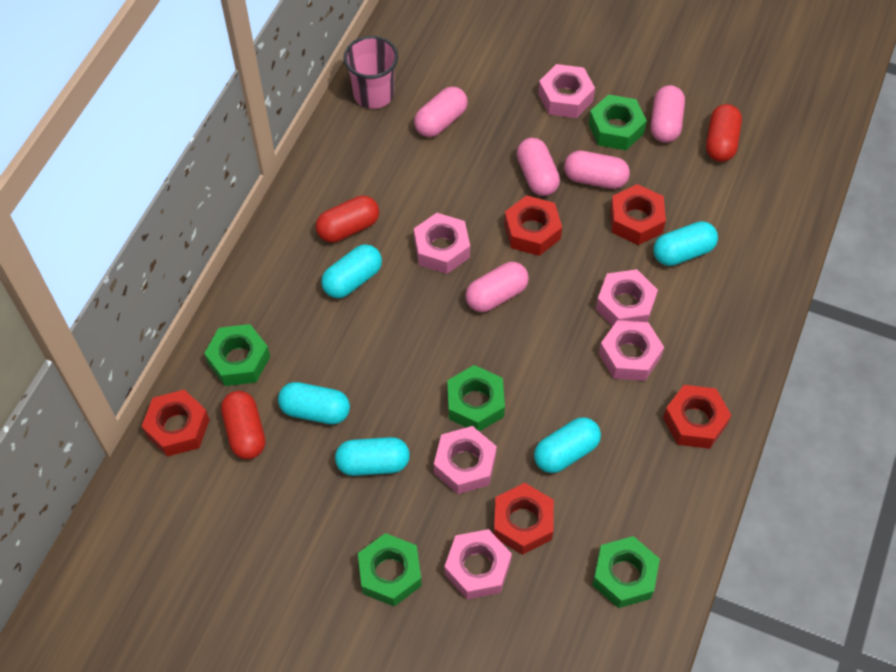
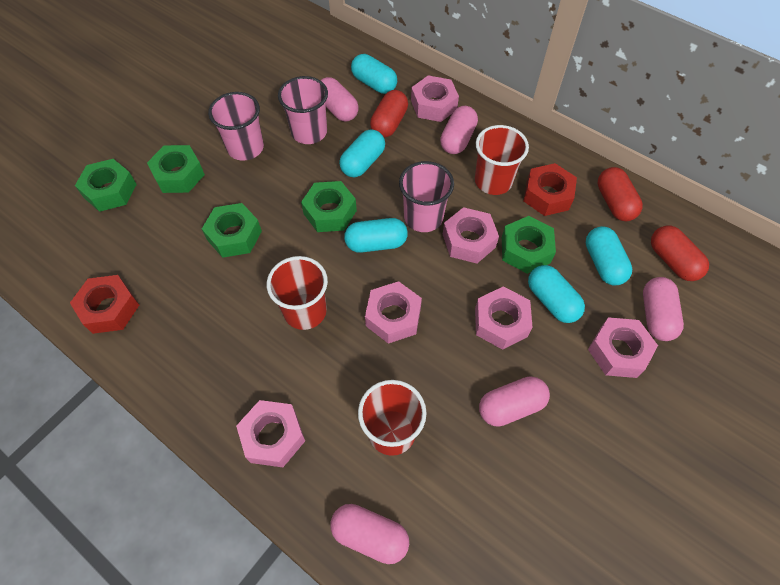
pink cup: [344,36,398,109] = 1 -> [208,92,264,161] [278,76,328,144] [399,161,454,232] = 3
red cup: none = 0 -> [267,256,328,330] [358,380,427,456] [475,125,529,195] = 3
red nut: [142,390,210,457] [494,483,554,555] [504,195,562,256] [610,184,666,245] [663,385,732,449] = 5 -> [70,275,139,334] [523,163,577,216] = 2

